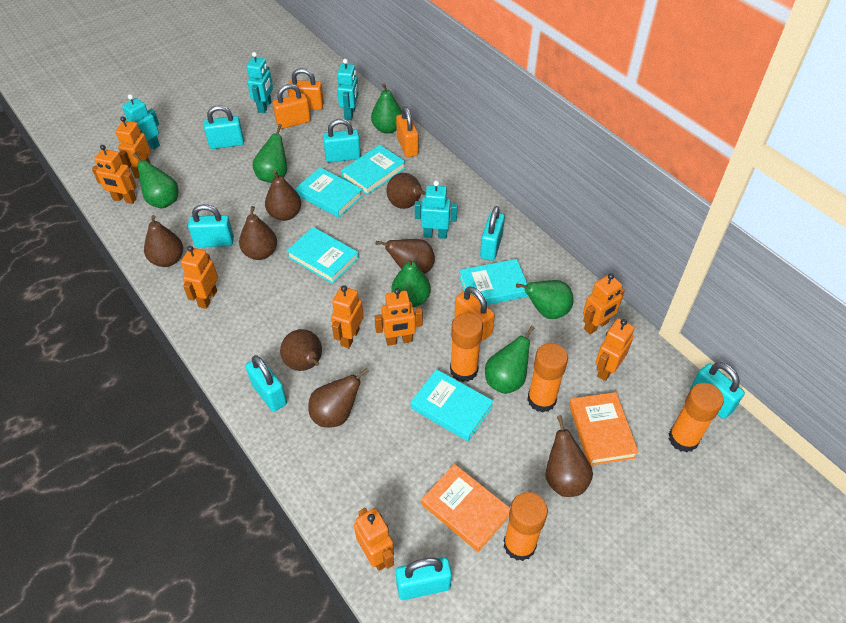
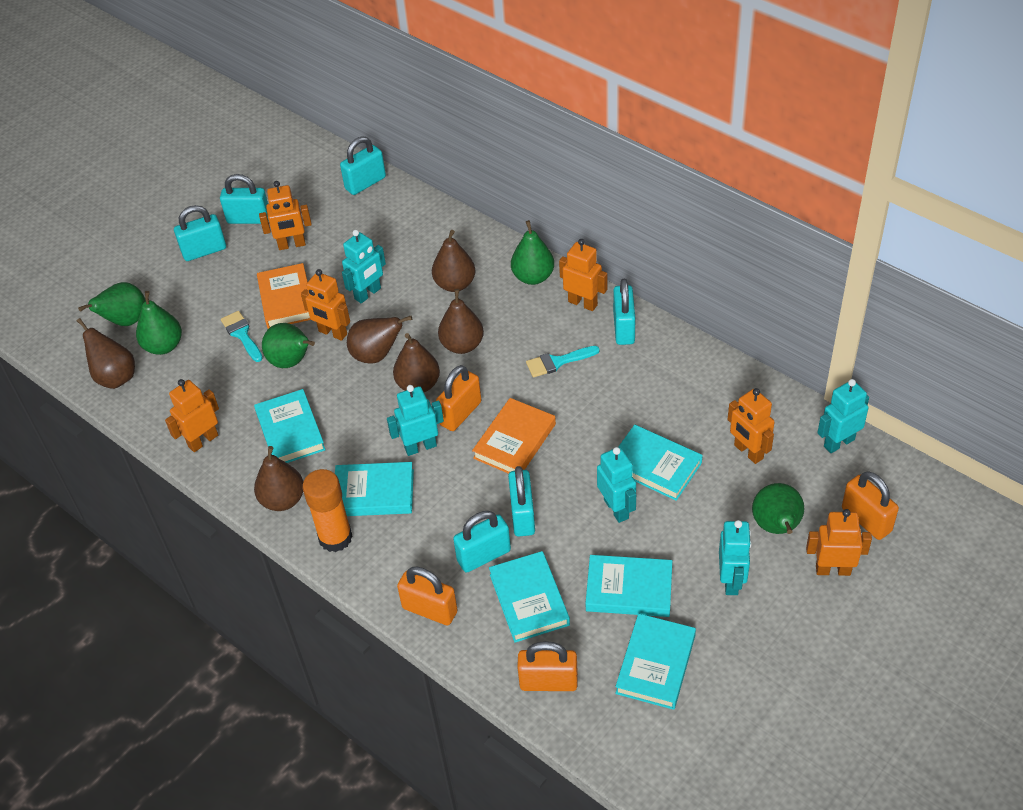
brown pear: [144,215,183,267] [239,206,277,260] [265,170,301,221] [280,329,322,371] [308,368,369,428] [376,239,435,274] [386,173,426,209] [545,415,593,497] = 8 -> [77,318,135,389] [254,446,304,511] [347,316,412,364] [393,333,440,392] [432,230,476,292] [438,289,484,354] = 6
green pear: [133,153,178,209] [252,124,287,183] [371,83,402,134] [391,257,431,307] [485,326,534,394] [516,280,574,319] = 6 -> [78,282,146,326] [136,291,182,355] [262,323,315,368] [511,220,554,285] [752,483,804,534] = 5
orange glue stick: [450,313,483,382] [504,492,548,561] [527,343,568,412] [669,383,724,453] = 4 -> [302,469,353,552] = 1
orange robot: [92,145,137,204] [115,116,151,179] [181,246,218,309] [331,285,364,348] [354,508,394,571] [374,288,423,346] [583,273,625,334] [595,319,635,381] = 8 -> [165,379,219,452] [259,181,312,250] [301,269,350,341] [559,239,607,311] [728,388,775,464] [806,509,872,576] = 6
turquoise book: [287,227,359,284] [296,167,363,218] [341,145,406,195] [411,369,493,441] [459,259,529,305] = 5 -> [254,389,326,463] [335,462,414,516] [489,551,570,643] [586,555,672,617] [615,613,696,710] [618,425,703,501] = 6
turquoise brush: none = 0 -> [221,311,263,362] [526,346,600,377] = 2
turquoise padlock: [188,204,234,247] [204,105,244,149] [245,355,287,412] [323,119,361,162] [396,557,452,600] [480,206,505,261] [690,362,745,419] = 7 -> [174,205,226,261] [220,174,269,224] [340,136,386,195] [453,511,511,572] [508,466,535,537] [613,279,636,345] = 6
turquoise robot: [122,94,160,149] [247,52,273,113] [337,59,359,120] [415,181,458,239] = 4 -> [342,230,386,303] [387,385,444,456] [597,447,636,523] [719,520,752,595] [817,379,869,453] = 5

